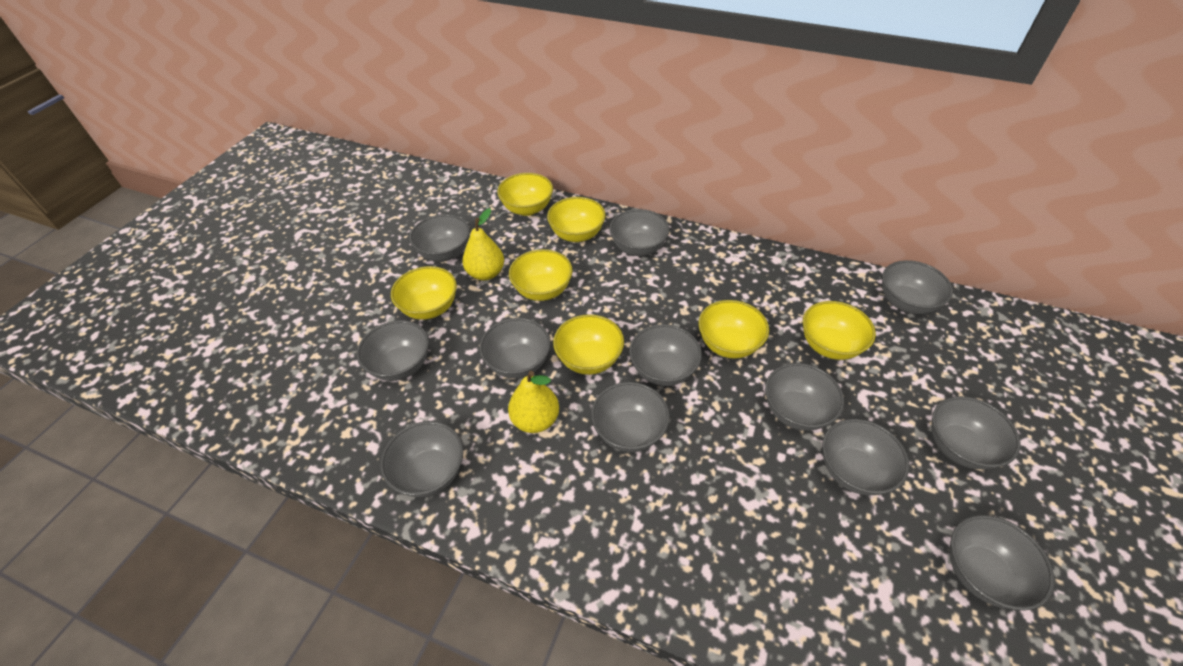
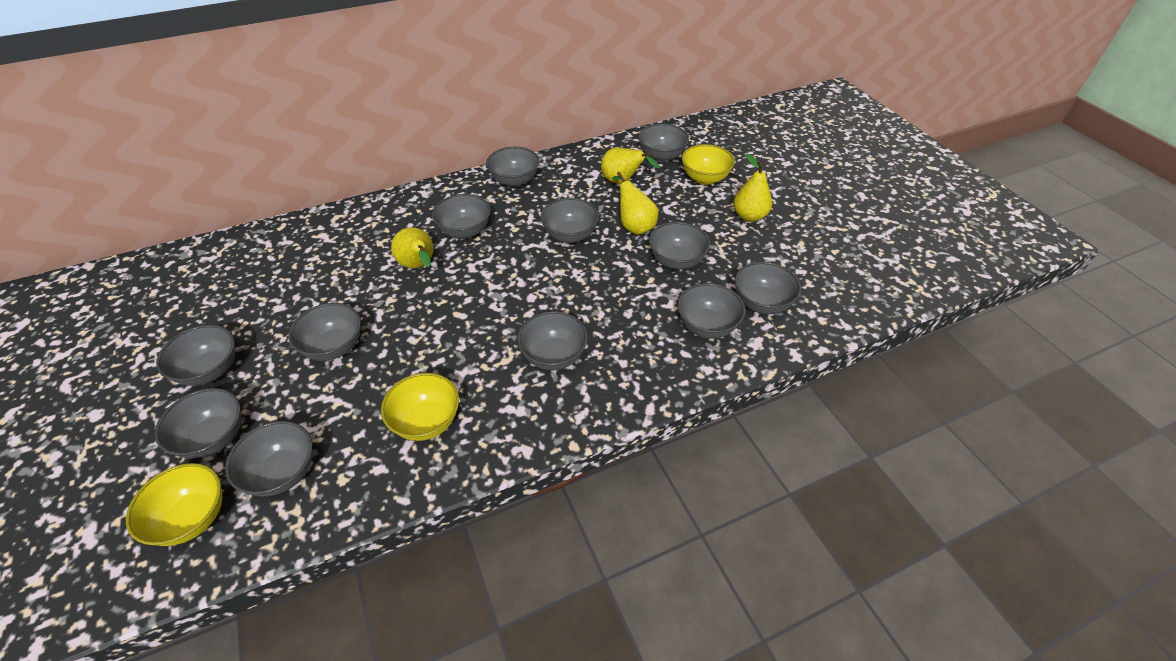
yellow bowl: [391,266,457,320] [497,173,553,216] [509,249,573,301] [547,197,606,242] [553,314,624,375] [698,300,769,359] [803,301,876,360] = 7 -> [126,463,223,546] [381,373,459,441] [682,144,735,185] = 3
yellow pear: [462,208,504,281] [508,371,559,433] = 2 -> [391,227,433,268] [601,148,660,184] [612,172,658,235] [733,154,772,222] = 4

